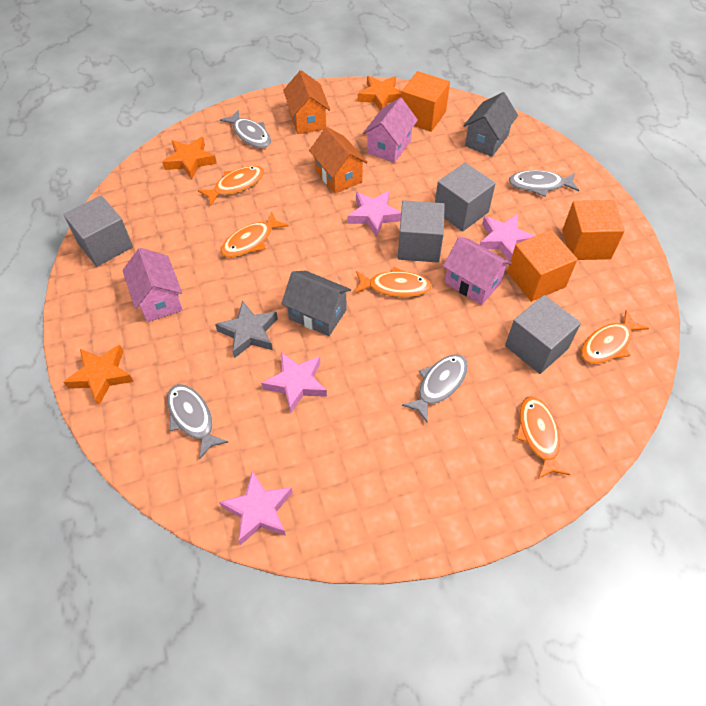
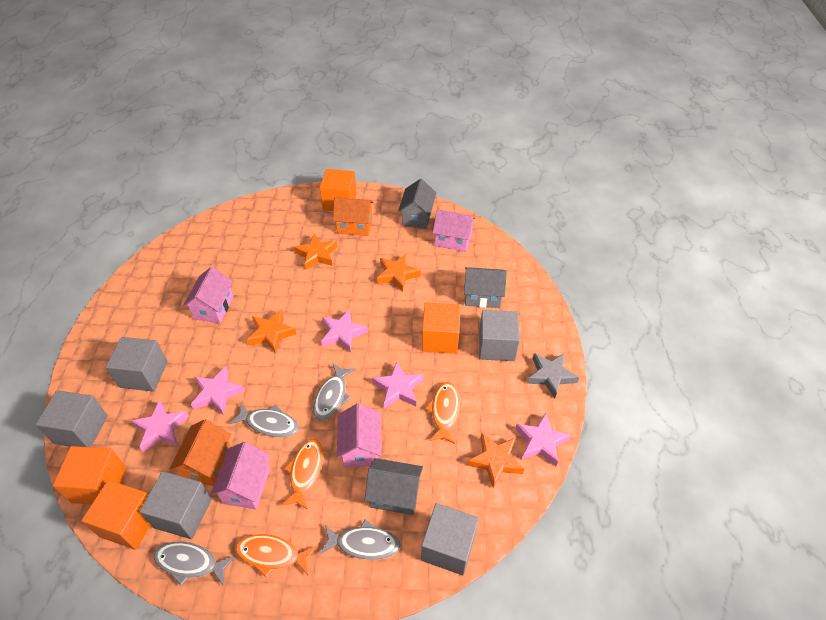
grey cube: [63,195,133,267] [398,200,445,263] [435,163,496,232] [505,295,581,374] = 4 -> [35,390,108,447] [106,337,168,392] [139,471,212,539] [421,503,479,576] [479,310,520,361] = 5
grey house: [281,271,351,336] [463,92,518,157] = 2 -> [365,458,423,515] [398,178,436,229] [464,267,507,308] = 3
orange cube: [401,71,450,132] [507,230,578,302] [562,200,625,260] = 3 -> [53,446,126,505] [81,480,151,550] [319,169,357,211] [422,302,460,354] = 4
orange fish: [198,166,265,205] [221,212,288,257] [354,266,432,297] [516,396,571,479] [581,310,649,364] = 5 -> [235,534,317,577] [281,439,323,510] [425,382,460,444] = 3
orange star: [64,345,134,405] [162,137,217,179] [358,76,402,110] = 3 -> [247,310,297,353] [294,234,338,269] [377,254,421,292] [467,433,524,488] = 4
pink house: [122,248,183,322] [363,97,418,163] [443,236,511,305] = 3 -> [183,267,233,323] [211,442,271,509] [337,403,381,467] [433,209,476,252] = 4
pink star: [219,471,293,545] [261,352,327,413] [347,191,401,237] [480,214,534,261] = 4 -> [131,400,189,452] [191,366,245,415] [321,309,368,353] [372,361,423,409] [515,413,571,466] = 5

